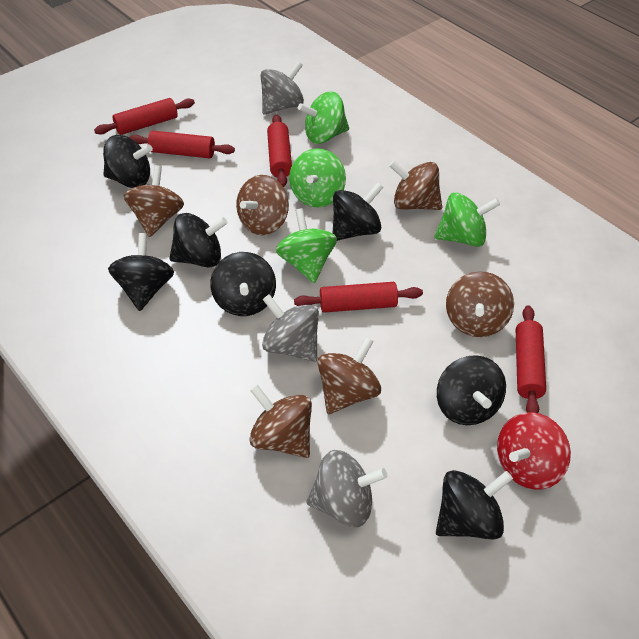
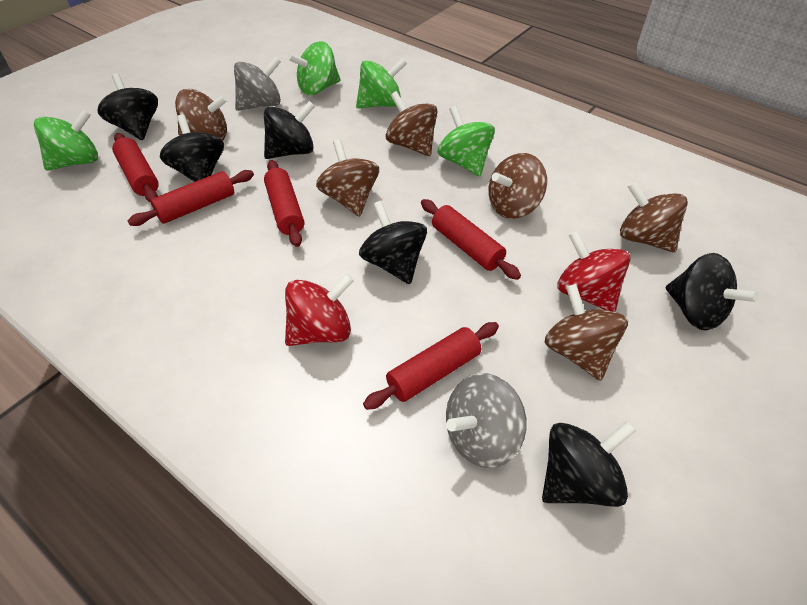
black spinning top: [103,135,153,188] [108,233,174,311] [169,213,228,267] [210,252,276,316] [332,183,383,241] [436,470,513,539] [437,355,506,425] = 7 -> [98,73,158,140] [160,114,224,182] [264,101,315,159] [359,201,427,284] [542,421,636,507] [666,253,759,330] = 6
grey spinning top: [261,61,304,114] [262,294,319,362] [306,450,387,527] = 3 -> [234,57,281,111] [446,373,527,468] = 2
red spinning top: [497,412,571,490] = 1 -> [285,274,354,346] [557,231,630,312] = 2

